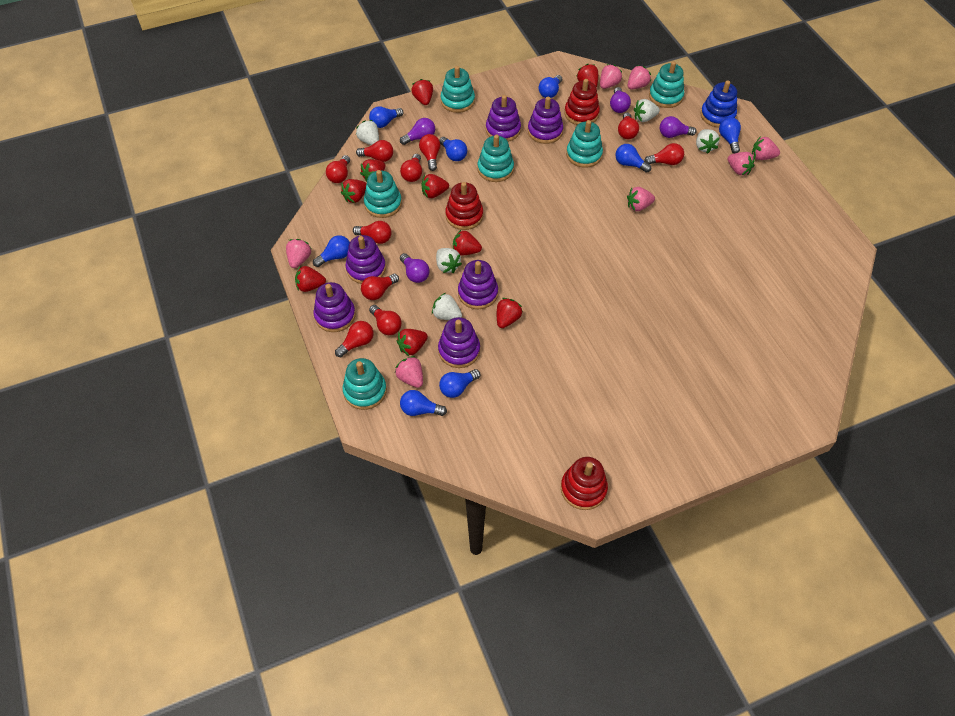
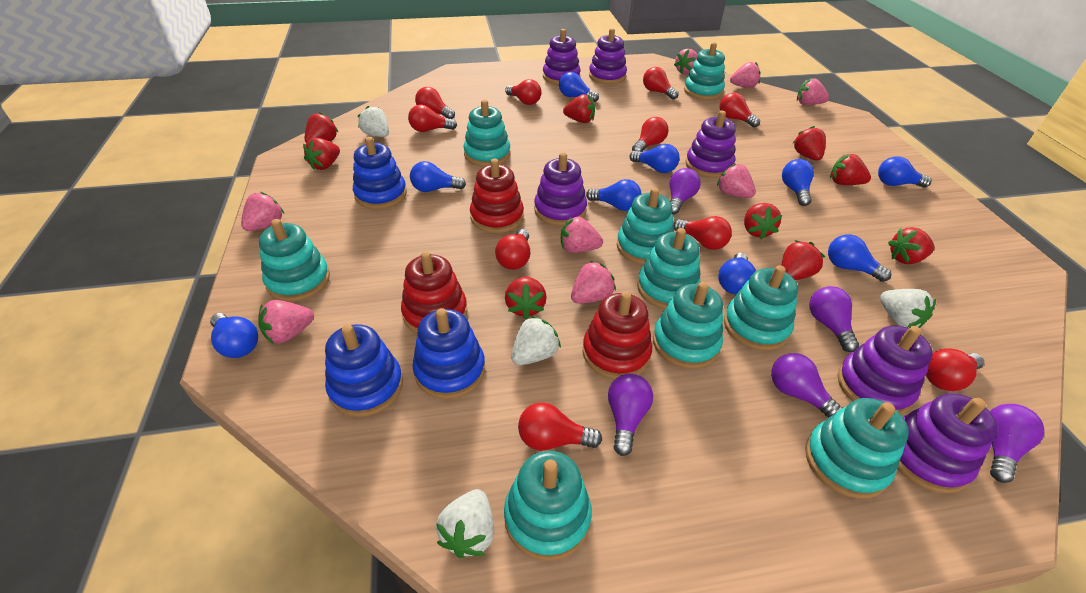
blue light bulb: [313,235,350,267] [369,106,404,128] [400,390,447,416] [439,137,467,161] [439,369,480,398] [539,75,562,98] [615,144,651,173] [719,117,741,153] = 8 -> [210,313,258,358] [410,161,466,192] [559,72,599,102] [586,179,642,211] [630,144,680,173] [718,253,756,294] [782,159,814,206] [828,234,891,282] [878,156,932,187] = 9
blue stacking toy: [700,80,737,128] = 1 -> [325,324,403,417] [353,137,407,209] [413,308,485,399] = 3
pink strawberry: [286,239,311,268] [395,356,423,388] [600,64,622,89] [627,187,655,211] [628,65,651,89] [727,152,755,175] [752,136,780,160] = 7 -> [241,192,284,231] [258,300,314,344] [561,217,603,253] [571,261,616,304] [674,49,697,74] [717,163,756,198] [730,62,760,88] [797,78,829,105] = 8
purple light bulb: [400,118,435,145] [400,253,430,283] [610,87,631,113] [660,116,696,138] = 4 -> [608,374,653,456] [669,168,701,214] [771,353,843,418] [809,286,859,352] [990,404,1045,483] = 5
turquoise stacking toy: [342,358,387,410] [364,170,402,218] [441,66,475,113] [477,135,514,182] [566,120,603,168] [649,61,684,108] = 6 -> [259,219,330,302] [463,100,510,167] [504,451,592,561] [617,188,674,265] [637,228,701,309] [653,282,723,369] [684,42,725,100] [724,265,798,351] [805,398,909,499] = 9
white strawberry: [356,120,379,145] [432,293,462,320] [436,248,462,273] [634,99,660,122] [696,129,720,154] = 5 -> [358,106,389,137] [436,489,494,558] [511,316,561,365] [880,289,936,328] = 4

